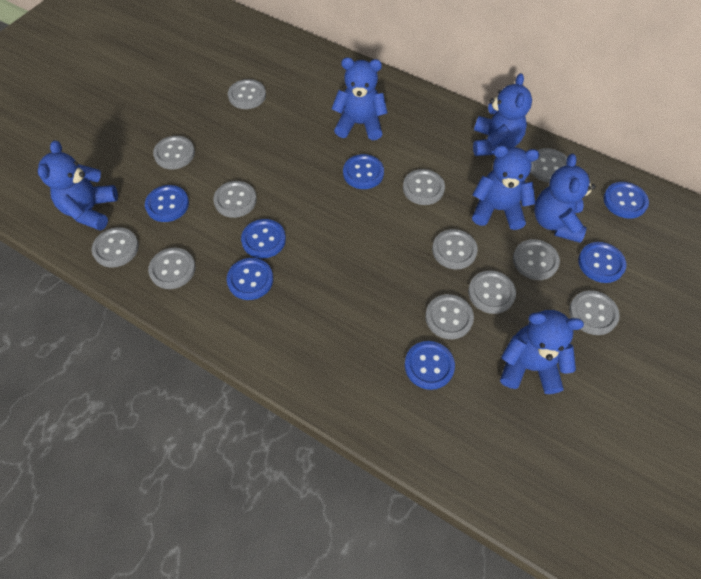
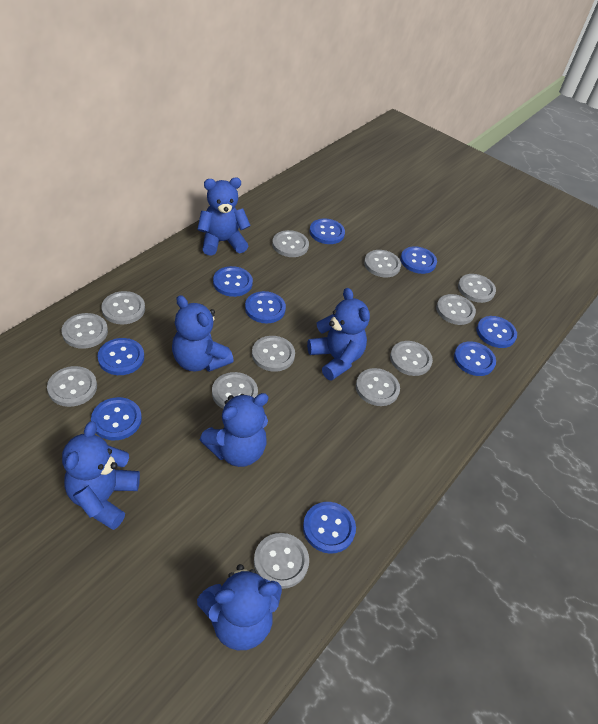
blue button: [145,185,189,222] [227,258,273,300] [241,219,286,259] [343,154,384,189] [405,341,455,390] [578,242,626,283] [603,182,649,219] = 7 -> [91,397,142,440] [98,338,144,375] [213,266,253,297] [245,291,286,323] [303,502,356,554] [309,219,345,244] [400,246,437,274] [454,341,496,376] [477,316,517,348] = 9

